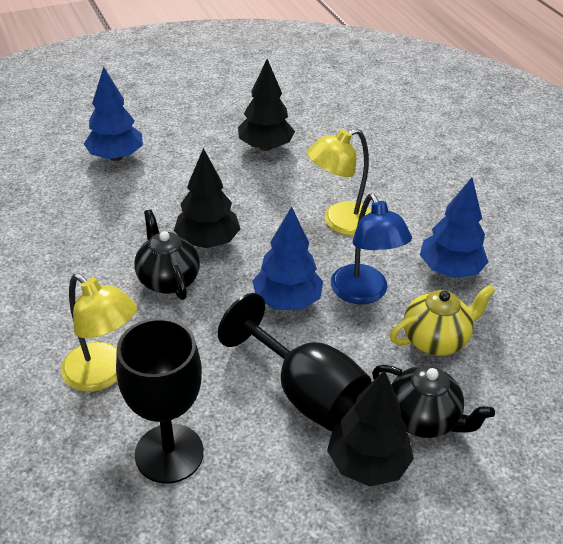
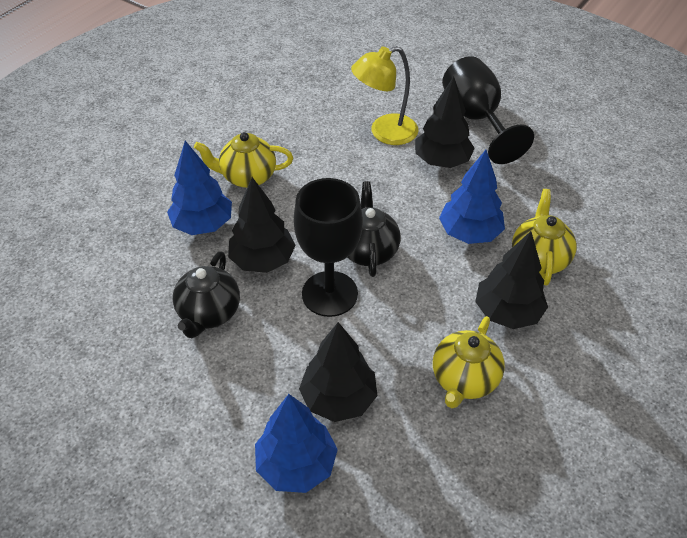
black tree: [174,148,241,248] [238,59,295,151] [327,370,414,487] = 3 -> [228,177,296,273] [299,322,378,422] [415,77,475,168] [475,231,548,329] = 4
blue lamp: [331,194,412,304] = 1 -> none = 0
yellow lamp: [61,273,137,392] [307,128,371,236] = 2 -> [351,46,419,145] = 1
yellow teapot: [390,285,496,356] = 1 -> [194,132,293,188] [433,316,505,408] [512,189,577,285] = 3

